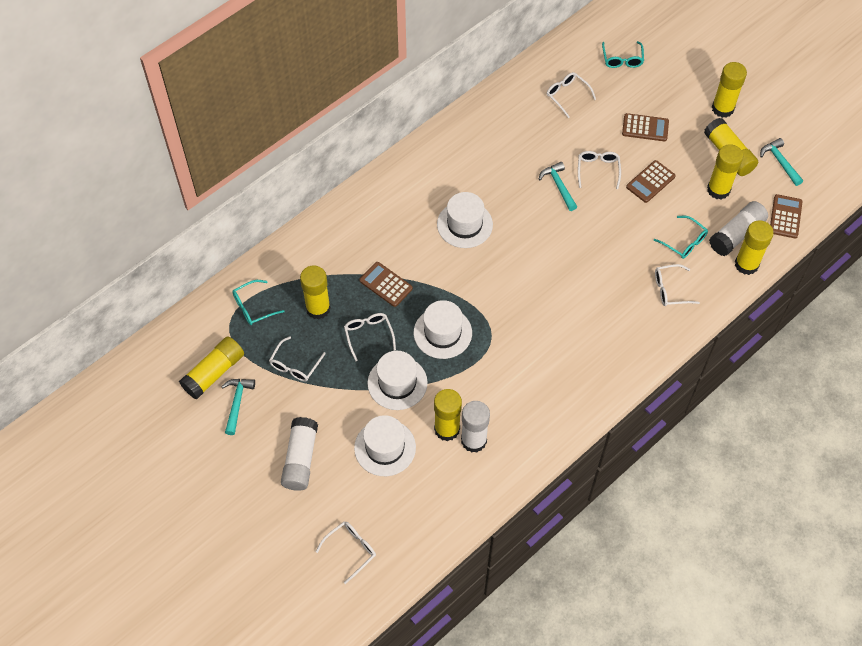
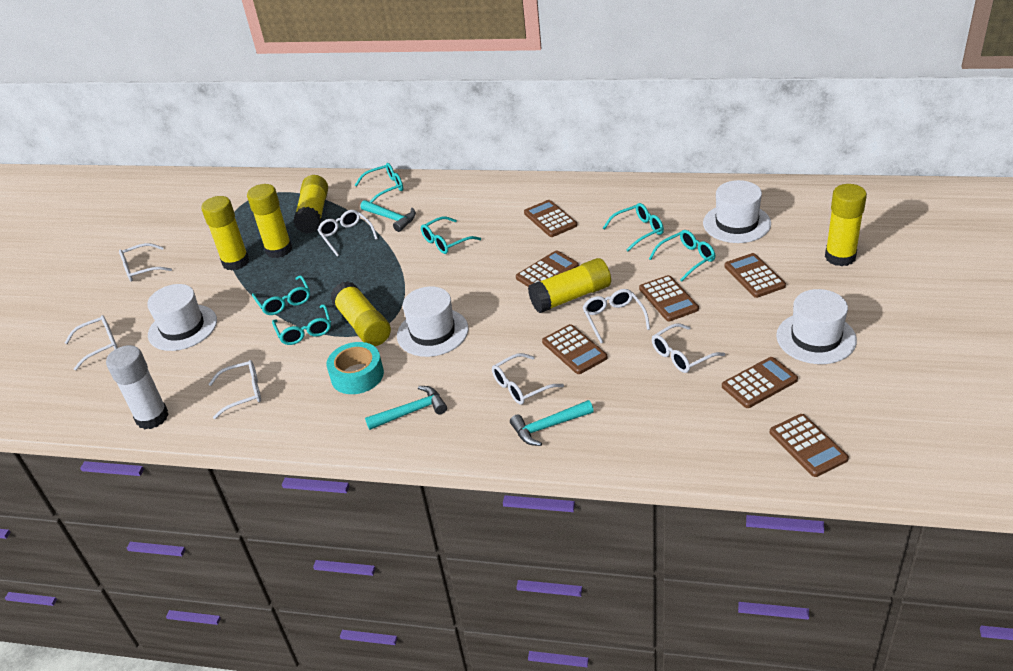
brown calculator: [359,262,413,307] [622,113,669,141] [626,160,676,203] [770,194,803,238] = 4 -> [516,250,579,287] [524,200,577,237] [542,324,607,374] [639,275,699,321] [722,357,798,408] [725,253,786,298] [770,414,849,477] = 7
turquoise glasses: [232,280,285,325] [602,41,644,68] [654,215,708,259] = 3 -> [252,275,310,315] [272,304,331,345] [355,163,403,203] [421,216,481,254] [603,203,664,251] [649,230,715,282] = 6
turquoise tape: none = 0 -> [326,342,384,394] = 1
white glasses: [269,336,326,382] [316,521,376,584] [344,313,396,361] [547,72,596,118] [578,151,621,189] [655,264,700,306] = 6 -> [65,315,118,370] [119,243,172,281] [209,360,261,419] [317,210,378,257] [492,353,564,405] [582,289,650,343] [652,323,725,373] = 7
white glue stick: [281,417,318,491] [461,401,490,453] [709,201,768,256] = 3 -> [106,345,169,429] = 1
yellow glue stick: [179,336,244,400] [300,265,331,320] [434,389,462,441] [704,118,758,176] [707,144,743,199] [712,62,747,118] [735,220,774,275] = 7 -> [201,196,249,271] [247,184,292,258] [293,175,328,234] [330,281,391,346] [528,258,611,313] [825,184,867,267] = 6

